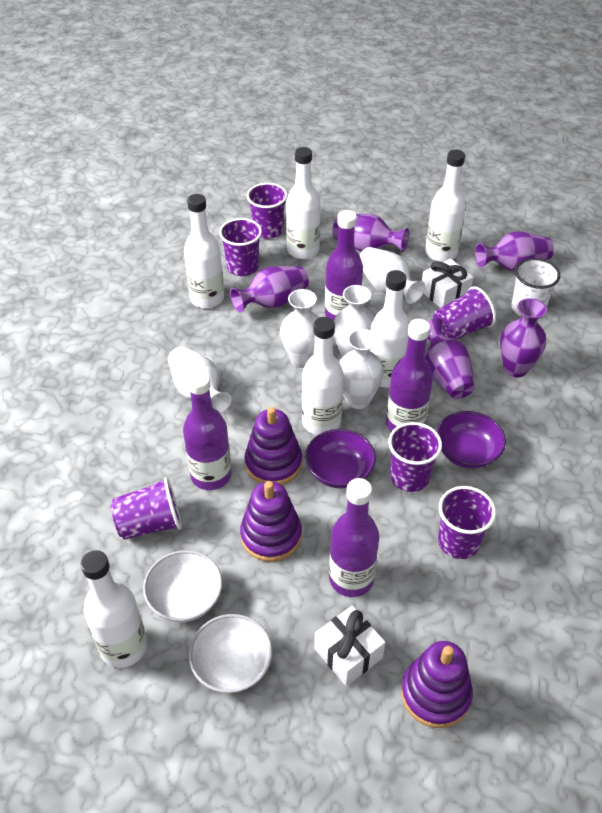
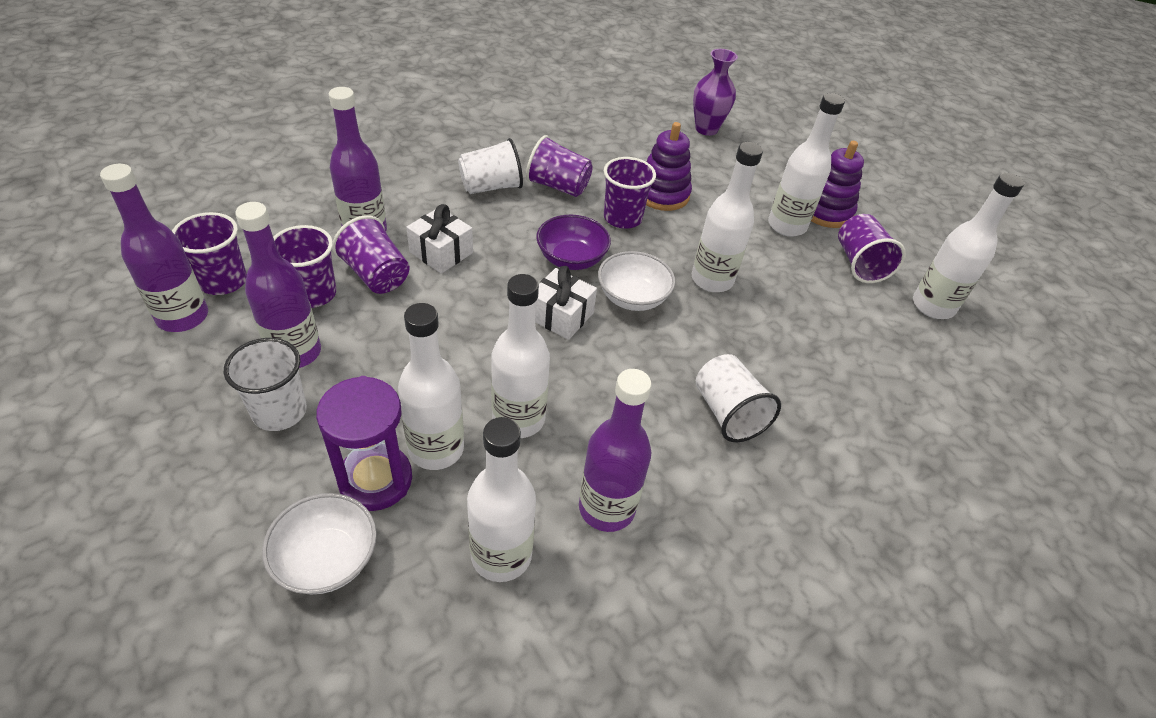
purple bowl: [305,429,376,488] [437,411,506,469] = 2 -> [536,214,611,270] = 1
purple hourglass: none = 0 -> [316,376,412,511] = 1
purple stacking toy: [240,481,302,562] [244,407,302,485] [401,641,473,728] = 3 -> [646,122,692,211] [811,141,864,228] = 2
purple vase: [230,266,309,313] [332,213,409,252] [425,318,475,399] [475,232,554,272] [500,298,547,378] = 5 -> [693,49,738,136] = 1
white cup: [511,258,560,317] = 1 -> [224,338,307,431] [458,138,523,194] [696,354,781,442] = 3
white vase: [168,346,232,414] [280,289,319,368] [334,285,375,357] [339,329,384,409] [360,247,425,304] = 5 -> none = 0

